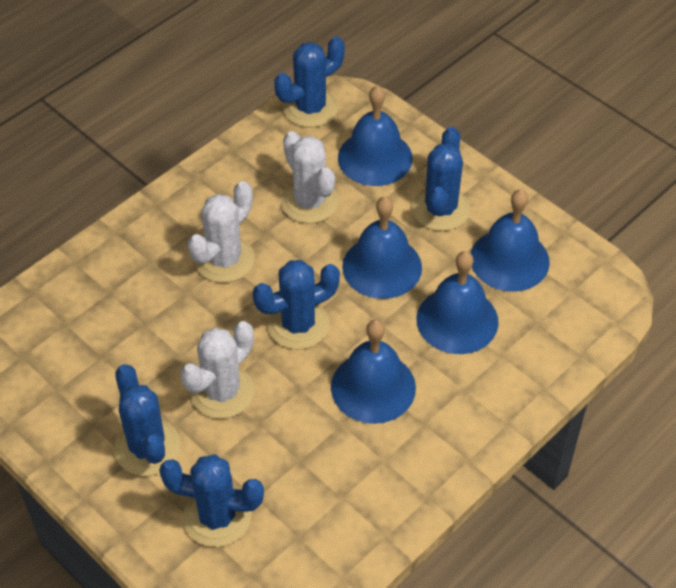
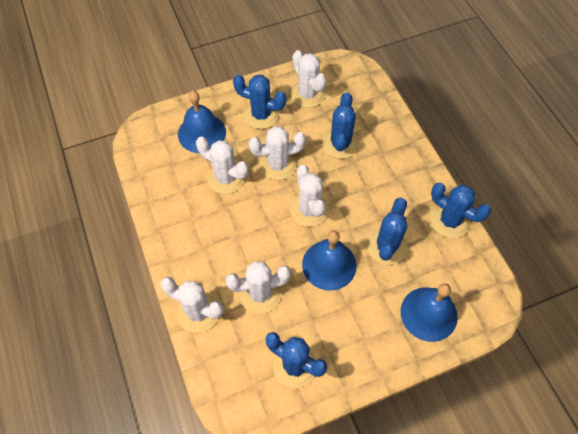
blue bell: [331,320,416,424] [338,85,413,186] [342,197,422,299] [417,251,499,354] [471,189,550,292] = 5 -> [178,91,226,153] [302,231,357,291] [401,283,458,342] = 3
white cactus: [180,321,255,419] [188,181,255,283] [281,131,339,224] = 3 -> [161,277,223,333] [196,137,248,194] [225,261,291,314] [248,126,306,180] [290,50,327,108] [290,165,329,227] = 6

